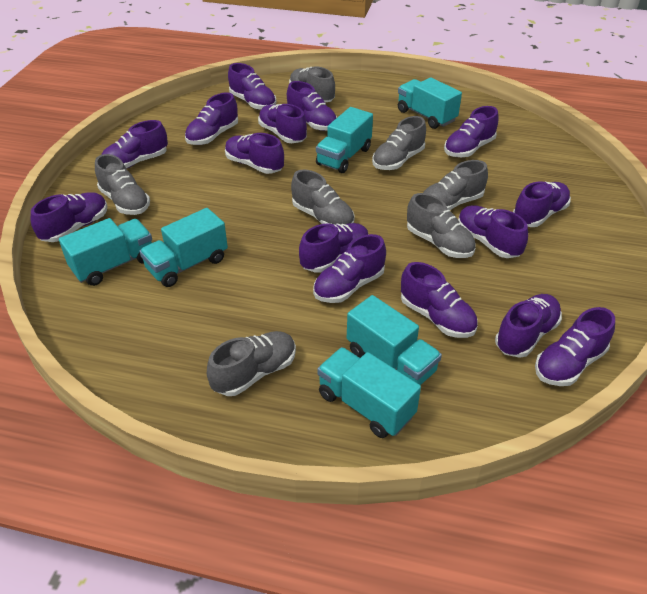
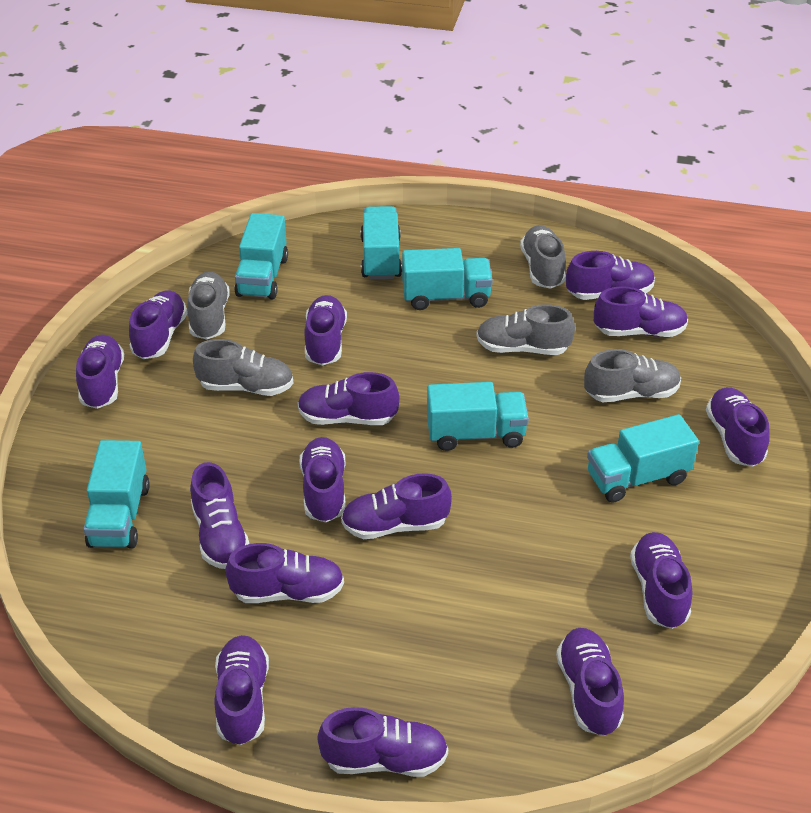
grey shoe: [95,154,150,215] [207,331,296,396] [289,67,335,102] [291,170,355,225] [372,116,426,170] [407,193,475,258] [423,160,488,210] = 7 -> [187,272,230,340] [193,339,294,396] [476,304,575,355] [520,225,566,289] [584,349,681,402] = 5

